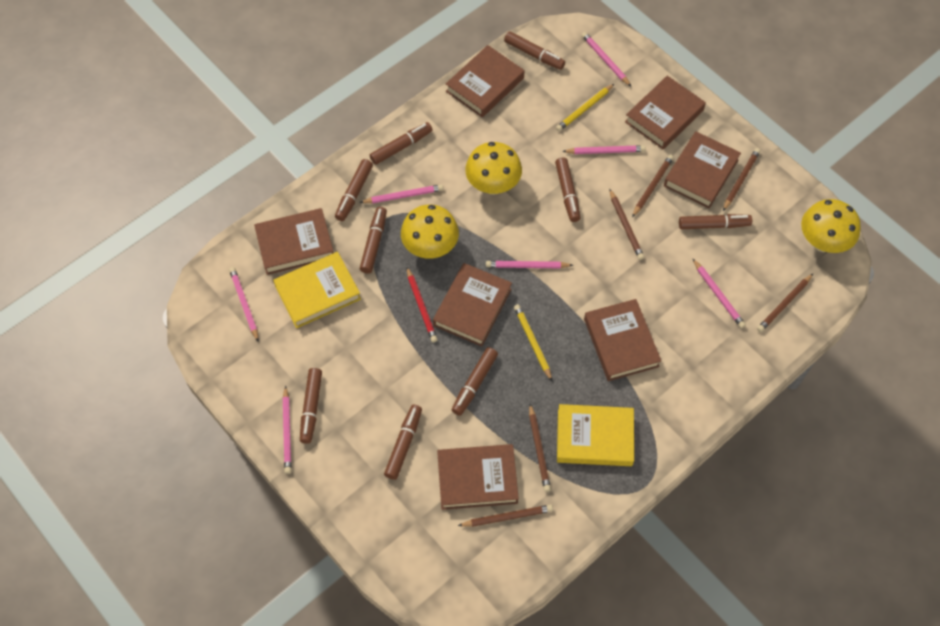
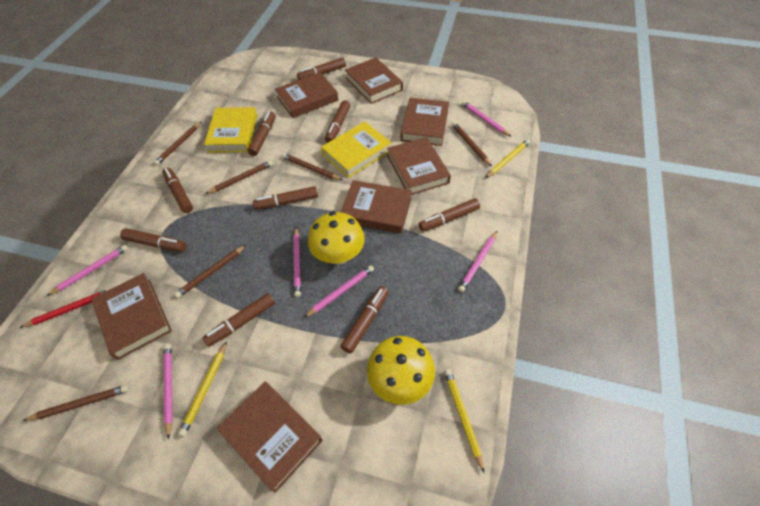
pink pencil: [229,267,259,341] [283,386,292,474] [360,184,443,204] [486,261,573,268] [562,145,646,154] [582,32,631,86] [693,259,746,328] = 7 -> [47,245,128,296] [164,344,173,439] [293,227,301,297] [304,265,374,318] [458,231,497,292] [462,101,511,137] = 6
yellow mushroom: [401,204,459,259] [465,142,522,195] [801,199,861,253] = 3 -> [308,212,365,265] [367,336,435,405] = 2
yellow pencil: [514,304,552,381] [556,84,614,131] = 2 -> [178,341,227,437] [444,369,484,473] [486,139,530,178] = 3

